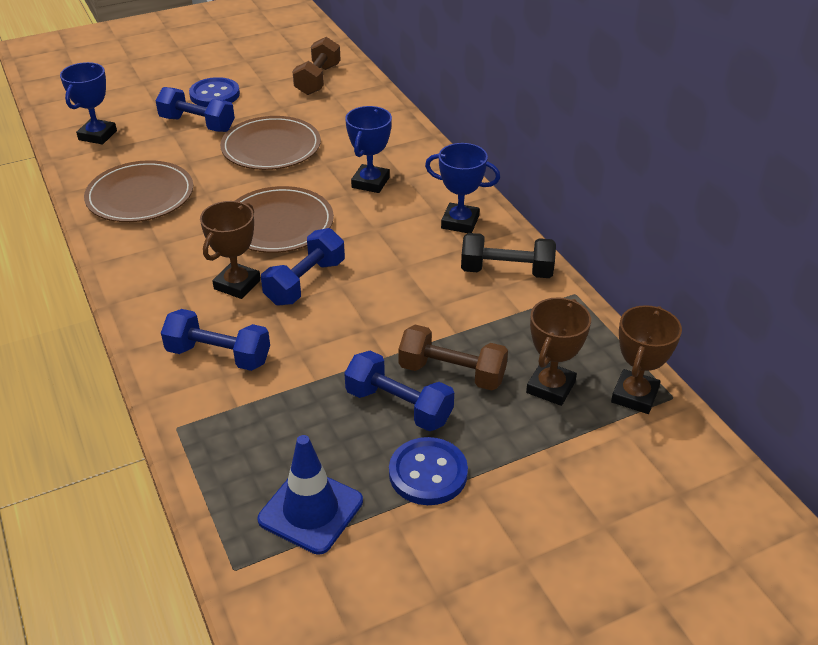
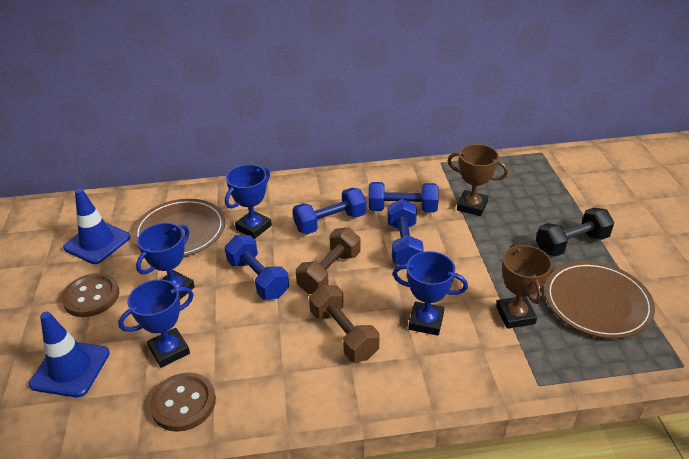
blue button: [189,77,240,107] [389,437,468,505] = 2 -> none = 0
blue traffic cone: [258,435,363,555] = 1 -> [29,312,110,397] [63,188,130,264] = 2
blue trophy: [60,62,117,144] [345,106,392,193] [425,143,500,233] = 3 -> [118,279,194,368] [136,223,195,300] [225,164,272,239] [393,251,468,336] = 4
brown button: none = 0 -> [61,273,119,317] [149,372,216,432] = 2
brown plate: [84,160,193,222] [220,116,321,170] [235,186,334,253] = 3 -> [133,199,225,257] [545,261,655,339] = 2
brown trophy: [200,201,261,299] [526,297,591,406] [611,305,682,414] = 3 -> [448,144,508,216] [496,244,552,329] = 2

